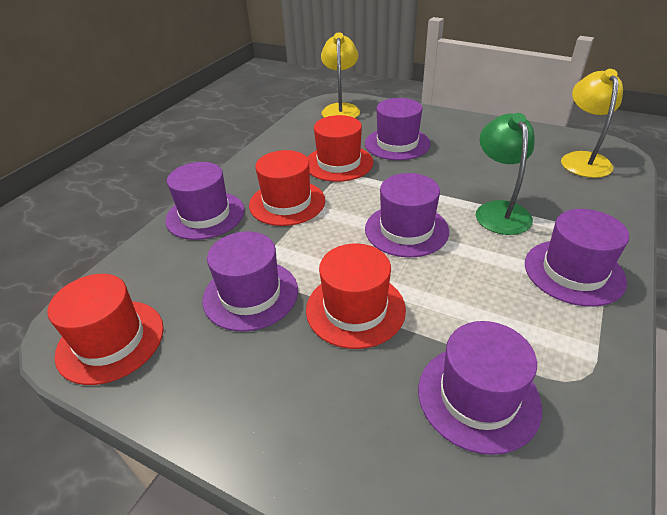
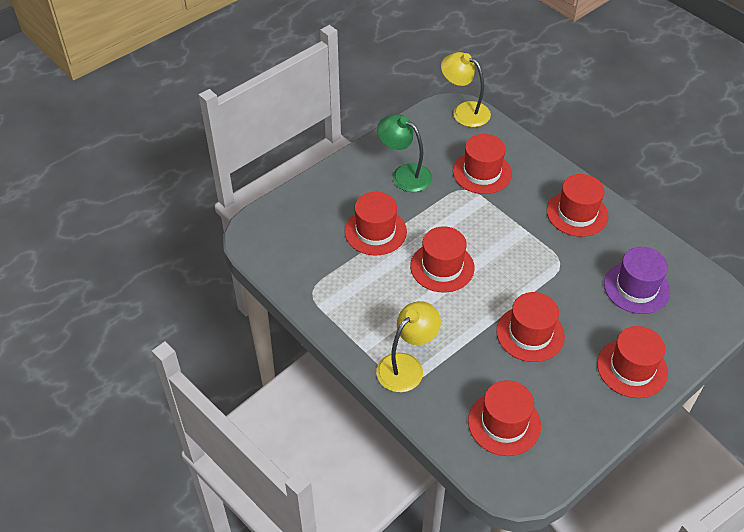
purple hat: [165,162,244,240] [202,231,298,332] [365,98,431,160] [365,173,449,257] [418,321,542,455] [525,209,629,307] = 6 -> [604,247,670,314] = 1
red hat: [47,274,164,385] [249,150,325,226] [306,244,406,349] [307,115,373,182] = 4 -> [345,192,407,255] [410,226,475,293] [453,134,512,194] [468,380,541,456] [496,292,565,362] [547,174,608,237] [597,326,668,398] = 7

